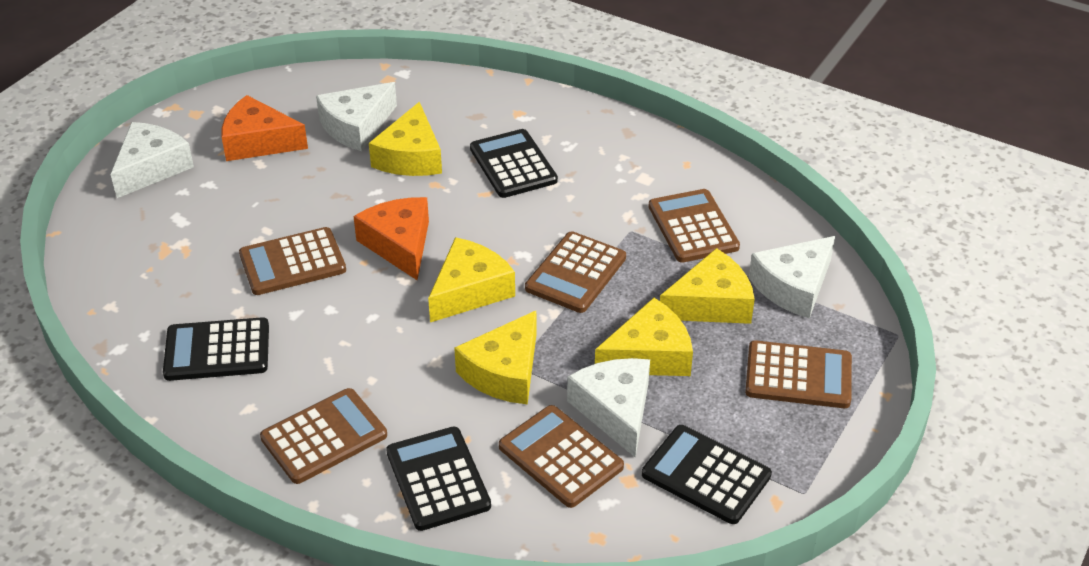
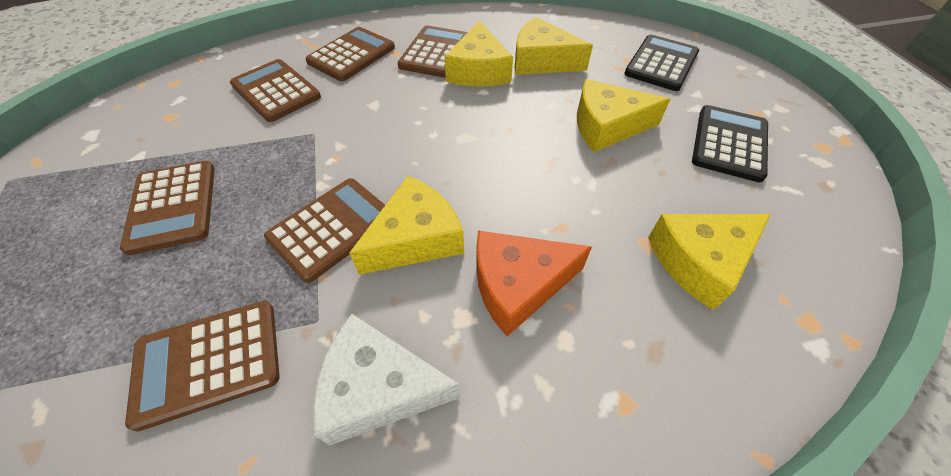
black calculator: [163,317,269,381] [386,427,491,531] [470,129,558,198] [642,425,772,524] = 4 -> [624,35,699,91] [692,105,768,182] = 2
orange cheese: [222,95,308,161] [353,197,429,280] = 2 -> [476,231,592,336] = 1
white cheese: [110,122,194,198] [316,82,397,151] [567,358,650,457] [749,236,835,319] = 4 -> [313,314,460,445] = 1

